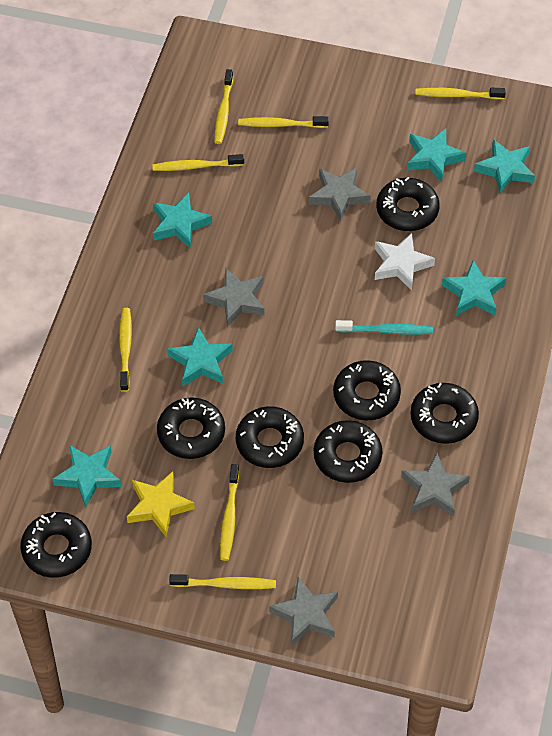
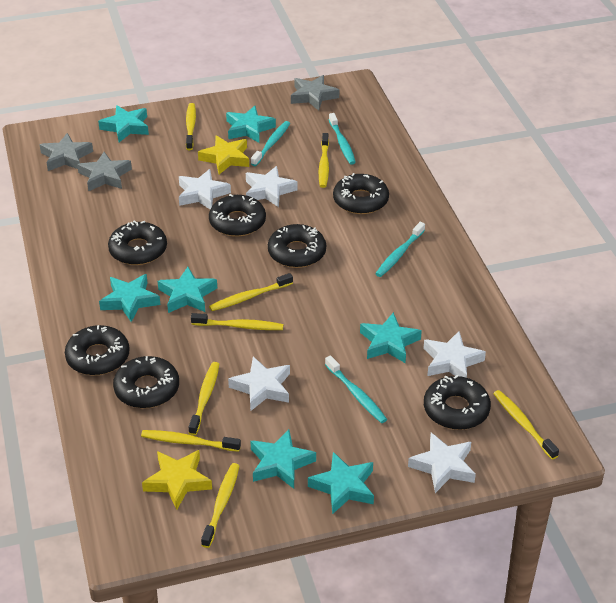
grey star: [203,268,265,327] [269,577,338,646] [309,168,371,222] [401,453,470,517] = 4 -> [40,133,93,171] [77,152,132,191] [291,75,339,111] = 3
turquoise star: [53,445,121,507] [153,193,212,248] [167,327,233,386] [407,128,466,182] [442,260,506,316] [474,139,535,194] = 6 -> [98,105,149,142] [99,274,160,322] [158,267,217,313] [226,106,276,143] [251,429,316,489] [308,452,374,514] [360,312,422,363] = 7
turquoise toothbrush: [335,320,433,335] = 1 -> [251,121,290,166] [325,355,387,423] [329,113,356,165] [375,222,425,277] = 4
white star: [375,233,435,291] = 1 -> [179,169,231,209] [228,357,290,411] [246,166,298,207] [408,433,476,493] [423,331,486,378] = 5
yellow star: [127,471,195,537] = 1 -> [142,450,212,510] [198,135,249,174] = 2
yellow toothbrush: [119,308,132,392] [152,154,244,171] [169,574,276,589] [215,69,233,144] [220,464,239,561] [238,116,329,128] [415,88,506,99] = 7 -> [141,430,241,452] [186,103,196,150] [189,362,219,435] [191,313,283,330] [201,463,240,548] [209,273,293,311] [319,133,329,188] [493,390,559,460] = 8

